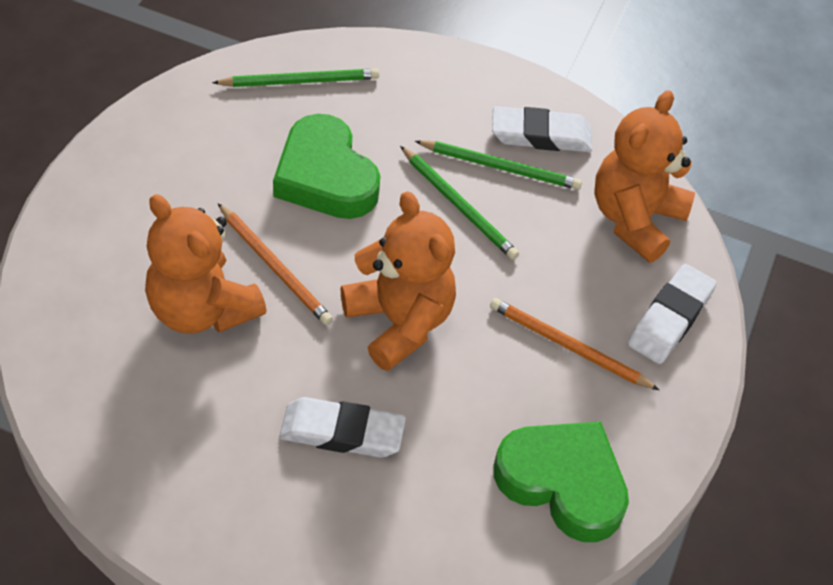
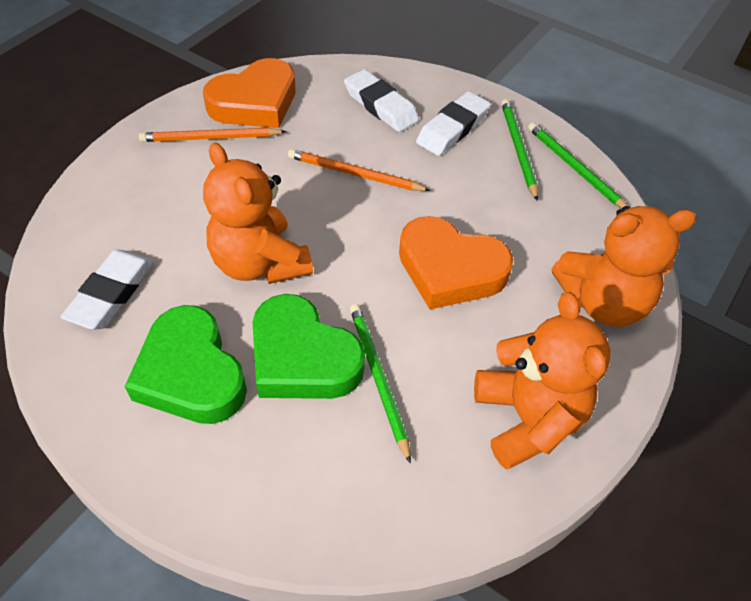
orange heart: none = 0 -> [203,58,296,128] [399,216,513,309] = 2

